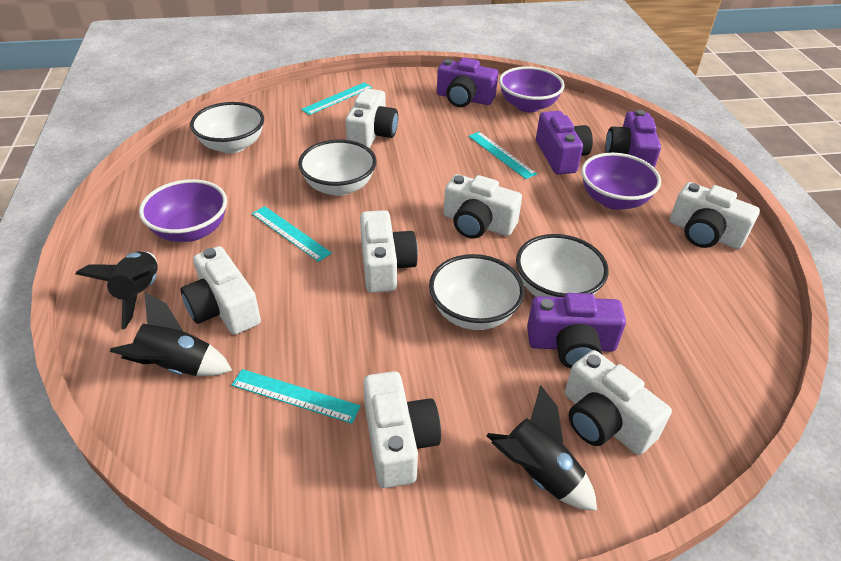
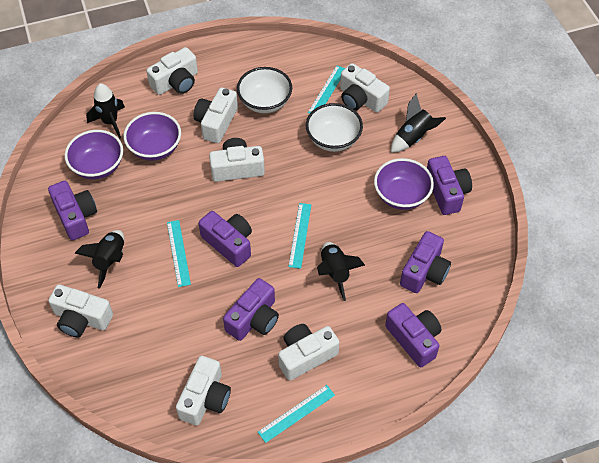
black rocket: [75,251,158,329] [110,292,232,376] [486,385,597,511] = 3 -> [74,230,124,289] [86,83,125,139] [317,242,365,301] [391,93,446,153] = 4
purple camera: [437,58,498,107] [527,293,626,368] [536,111,593,175] [605,110,661,168] = 4 -> [48,181,97,240] [199,211,252,267] [223,278,279,341] [385,303,441,367] [400,231,451,293] [427,156,472,215] = 6
white bowl: [190,102,264,154] [298,140,377,196] [429,254,525,330] [516,234,609,297] = 4 -> [237,67,292,113] [306,103,363,152] = 2

